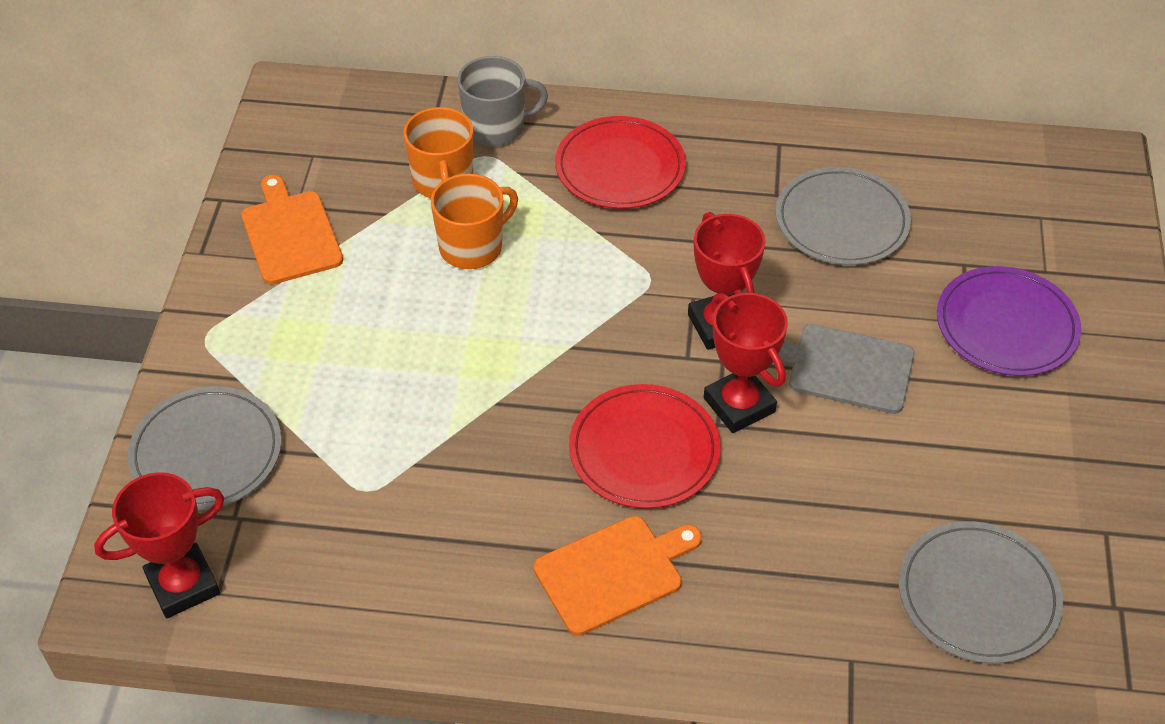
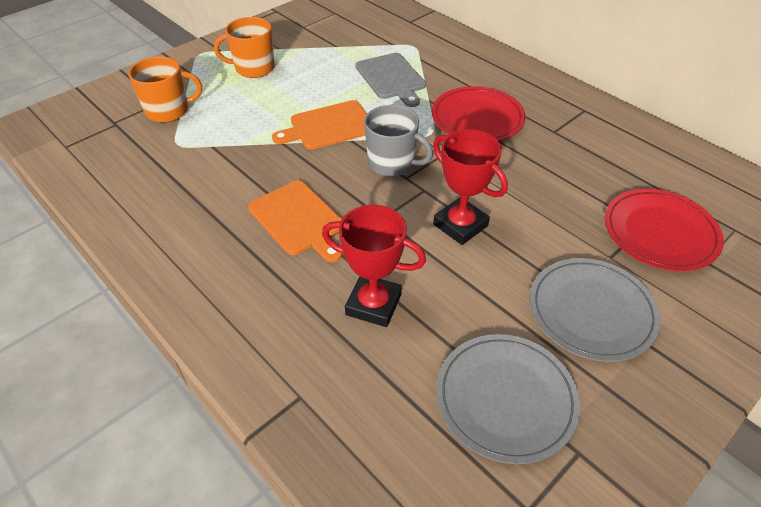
grey plate: [128,386,282,511] [776,167,911,265] [899,521,1063,664] = 3 -> [436,334,580,464] [530,258,661,362] = 2
purple plate: [937,266,1081,376] = 1 -> none = 0
red trophy: [94,472,224,618] [688,212,766,350] [704,293,788,433] = 3 -> [322,205,426,327] [433,129,508,245] = 2

